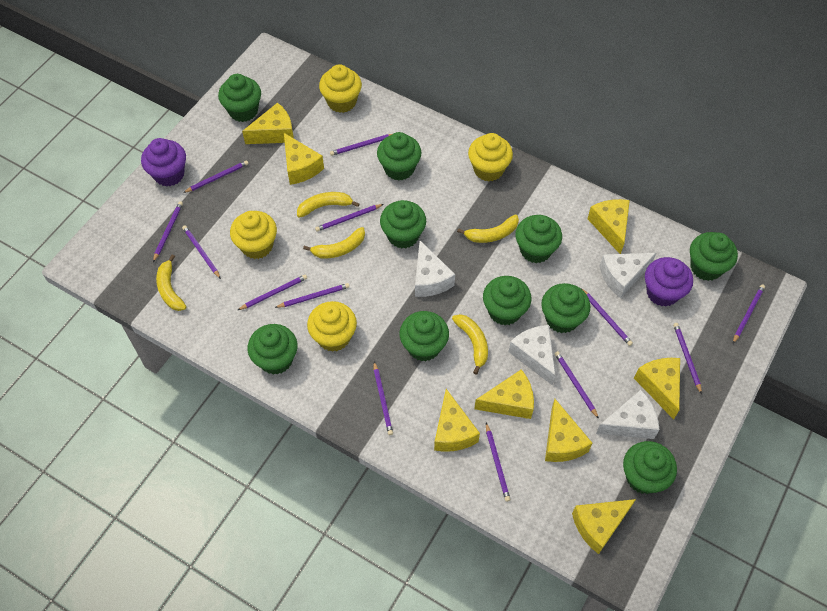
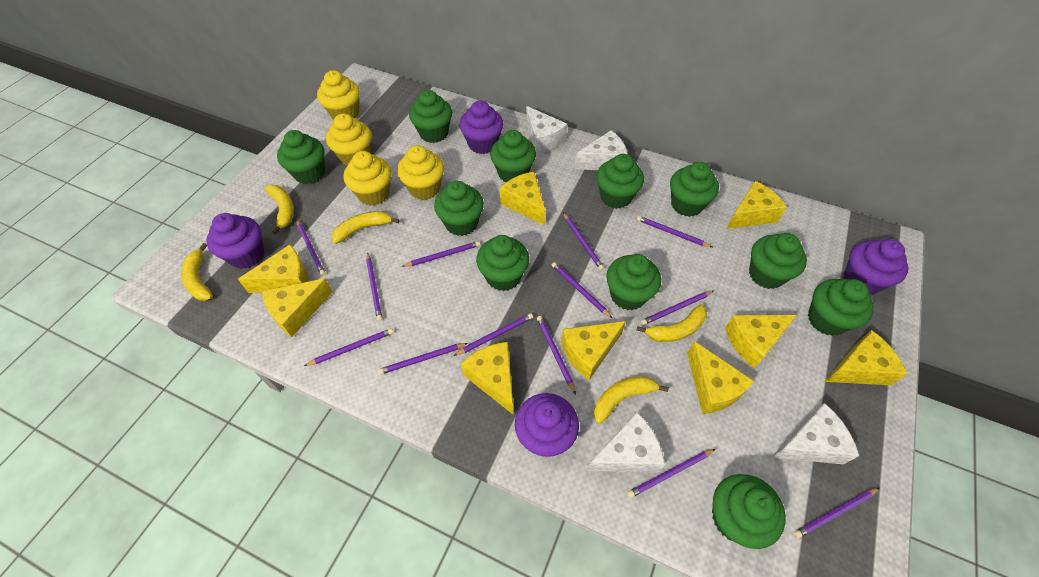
green cupcake: [218,74,261,122] [248,324,298,375] [377,132,422,181] [380,200,426,249] [400,311,449,361] [483,276,532,325] [515,215,562,263] [541,283,590,333] [623,441,677,494] [690,232,738,281] = 10 -> [277,130,325,184] [409,90,452,143] [434,181,484,236] [476,235,529,291] [490,130,536,182] [596,154,644,209] [606,254,661,310] [670,162,719,217] [712,474,786,549] [749,233,807,289] [808,279,873,336] = 11
purple cupcake: [141,138,186,187] [645,257,693,307] = 2 -> [206,213,265,269] [460,100,503,154] [515,393,579,457] [844,239,908,295] = 4
yellow cheese: [242,102,294,144] [284,133,324,185] [434,389,480,452] [474,369,534,419] [545,399,592,462] [572,499,636,554] [587,199,630,254] [634,358,680,420] = 8 -> [238,245,308,293] [262,278,333,337] [461,342,513,414] [499,172,546,226] [561,321,626,380] [687,341,754,414] [725,315,797,368] [727,181,787,229] [824,330,907,385] = 9

